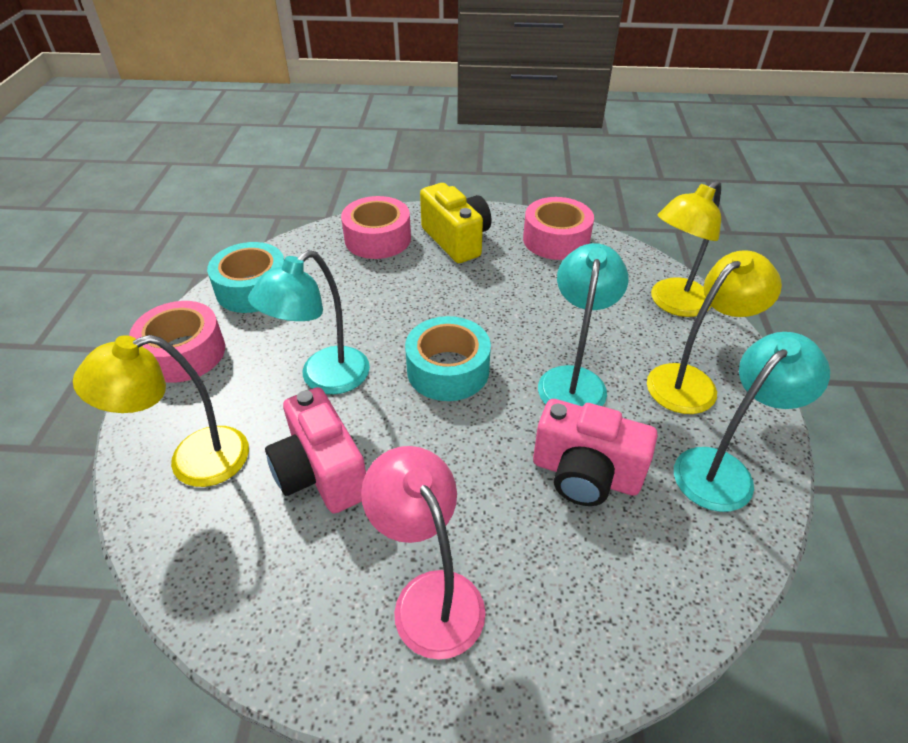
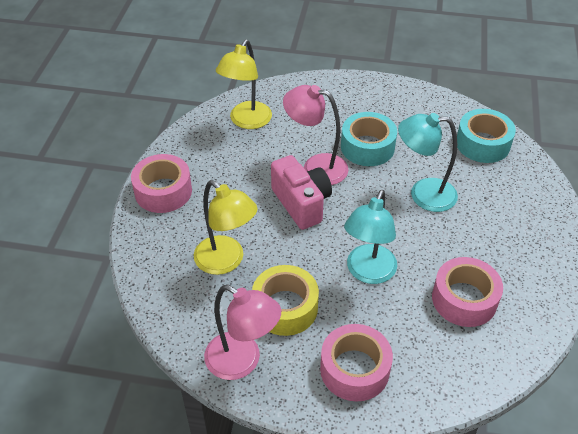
pink camera: [265,387,366,513] [533,399,657,506] = 2 -> [271,155,332,230] = 1
pink lamp: [361,446,485,660] = 1 -> [204,285,281,380] [283,85,349,185] = 2
turquoise lamp: [248,250,370,394] [538,243,628,406] [674,332,830,512] = 3 -> [344,190,397,284] [398,113,458,212] = 2
yellow camera: [420,183,491,263] = 1 -> none = 0
yellow lamp: [73,335,249,487] [647,250,782,414] [651,180,721,317] = 3 -> [194,180,257,275] [216,40,272,129] = 2
yellow tape: none = 0 -> [252,265,319,336] = 1

